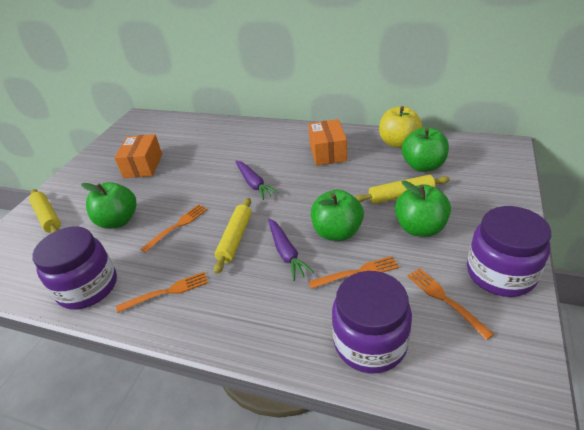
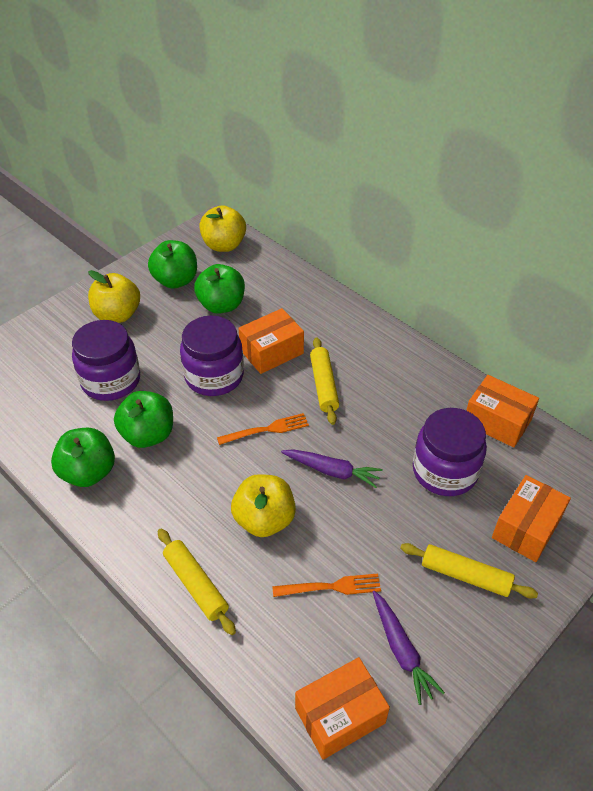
orange box: [114,134,162,178] [308,119,347,166] = 2 -> [238,308,304,374] [295,657,390,760] [466,375,539,448] [492,475,571,562] = 4
orange fork: [116,272,208,313] [141,204,207,253] [308,256,399,289] [407,268,494,340] = 4 -> [217,413,309,445] [272,574,381,597] = 2
yellow apple: [379,106,422,148] = 1 -> [88,270,140,323] [199,205,246,252] [231,474,296,537] = 3

